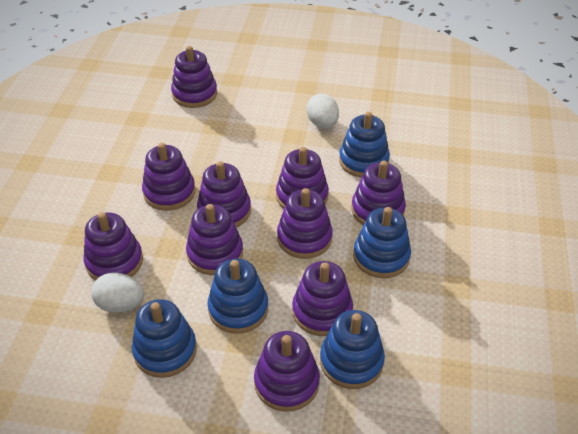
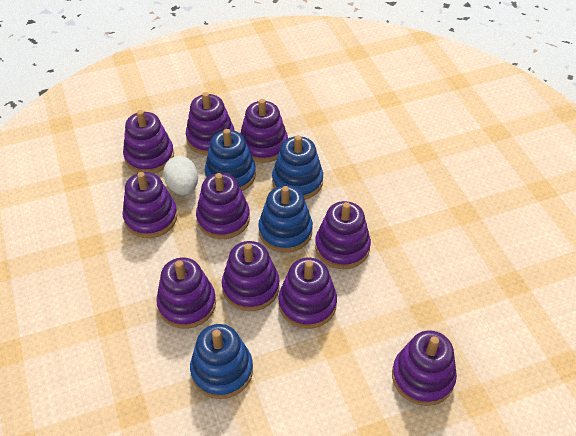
blue stacking toy: [132,299,197,378] [207,259,268,334] [320,310,385,389] [339,112,390,178] [353,207,411,278] = 5 -> [190,324,253,399] [205,129,256,191] [258,186,313,253] [272,135,323,200] = 4
white egg: [91,272,144,313] [306,94,339,128] = 2 -> [163,156,198,195] = 1

